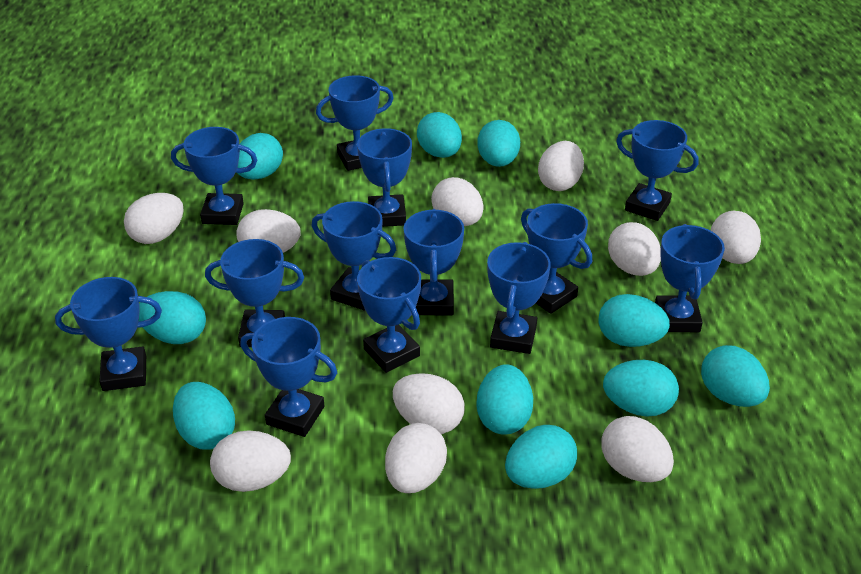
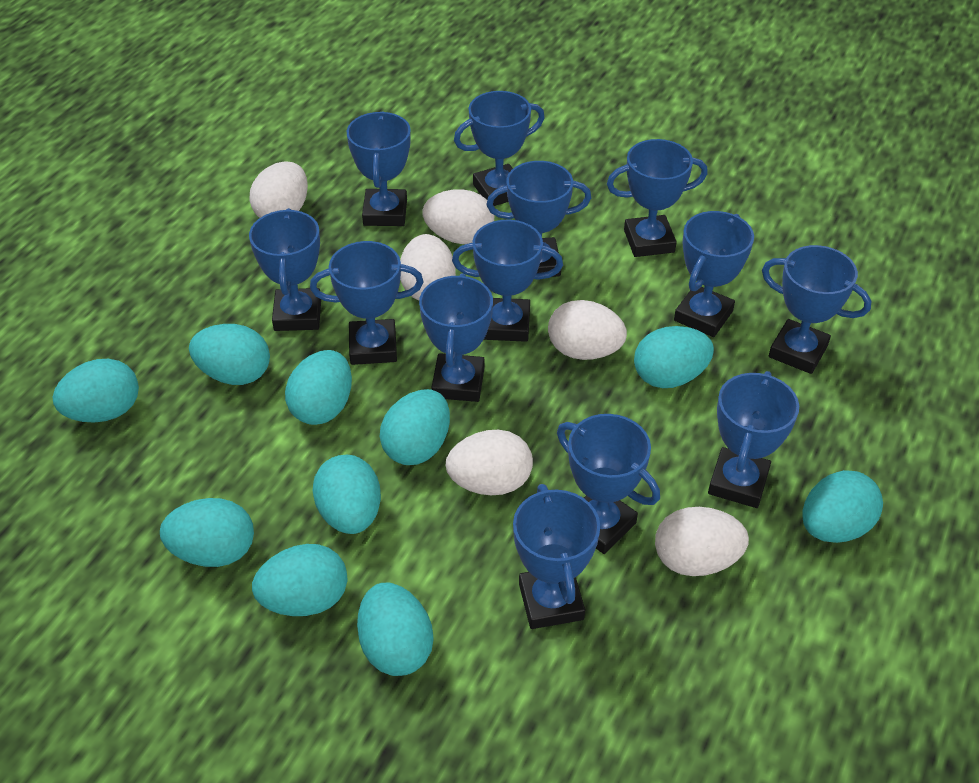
white egg: [124,193,184,244] [210,430,291,492] [236,209,301,253] [385,423,447,493] [393,373,464,434] [431,177,484,226] [538,141,584,191] [601,416,674,482] [608,222,661,276] [711,211,761,264] = 10 -> [250,161,308,218] [400,234,456,300] [423,189,494,244] [446,430,533,495] [548,300,627,360] [655,507,749,576] = 6

